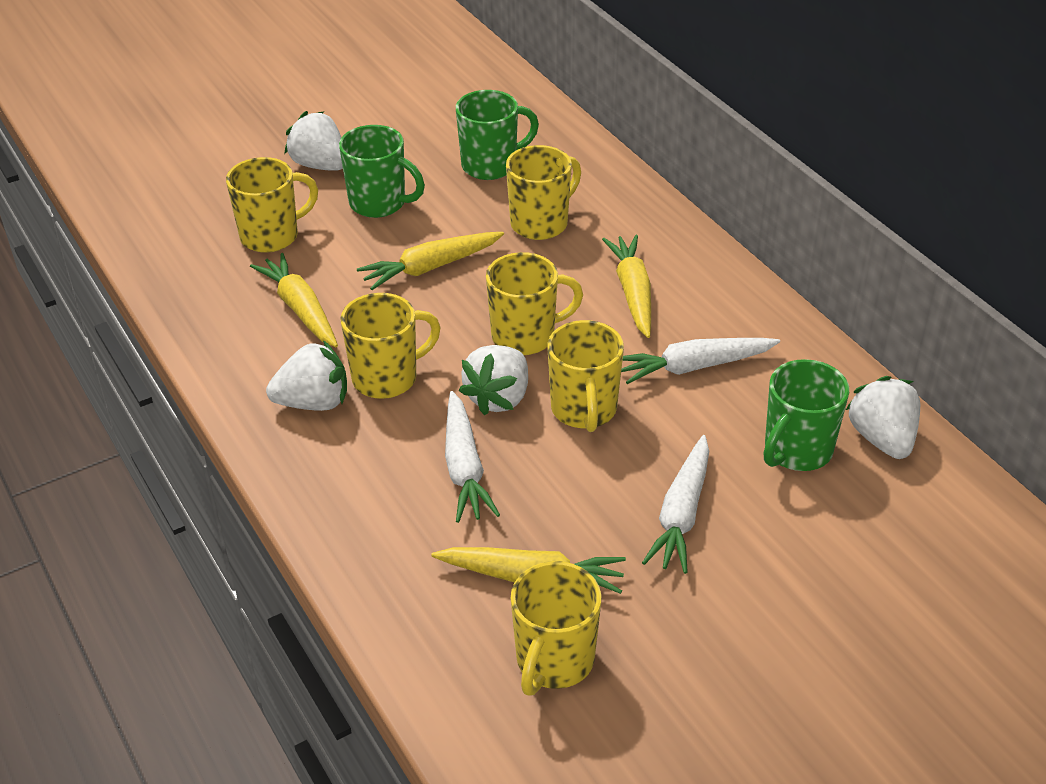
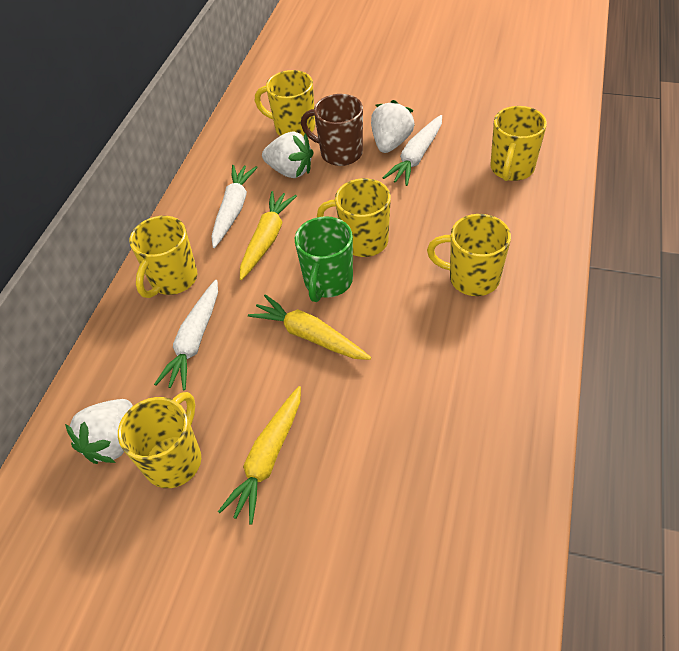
brown mug: none = 0 -> [301,94,363,166] = 1
green mug: [339,125,425,218] [456,90,539,180] [764,359,849,471] = 3 -> [295,216,353,302] = 1
white strawberry: [266,340,347,411] [284,111,343,171] [459,345,528,415] [846,376,920,459] = 4 -> [65,399,133,464] [262,132,314,178] [371,100,414,153] = 3
yellow carrot: [250,253,338,347] [357,232,504,290] [431,547,626,594] [602,235,651,338] = 4 -> [218,386,301,525] [240,191,297,280] [248,294,371,360] = 3

